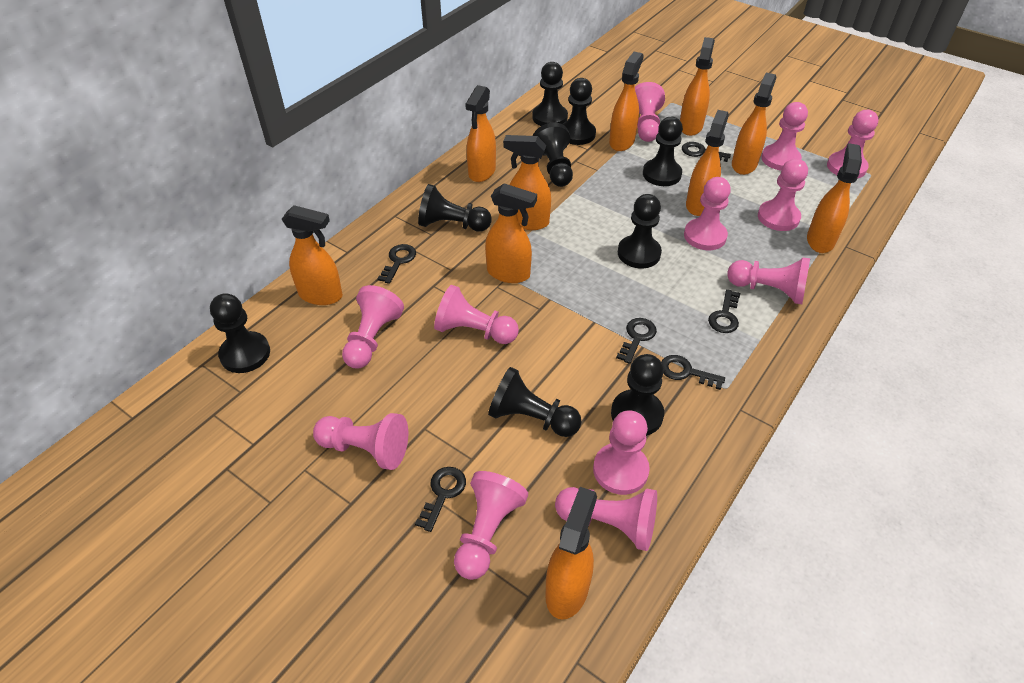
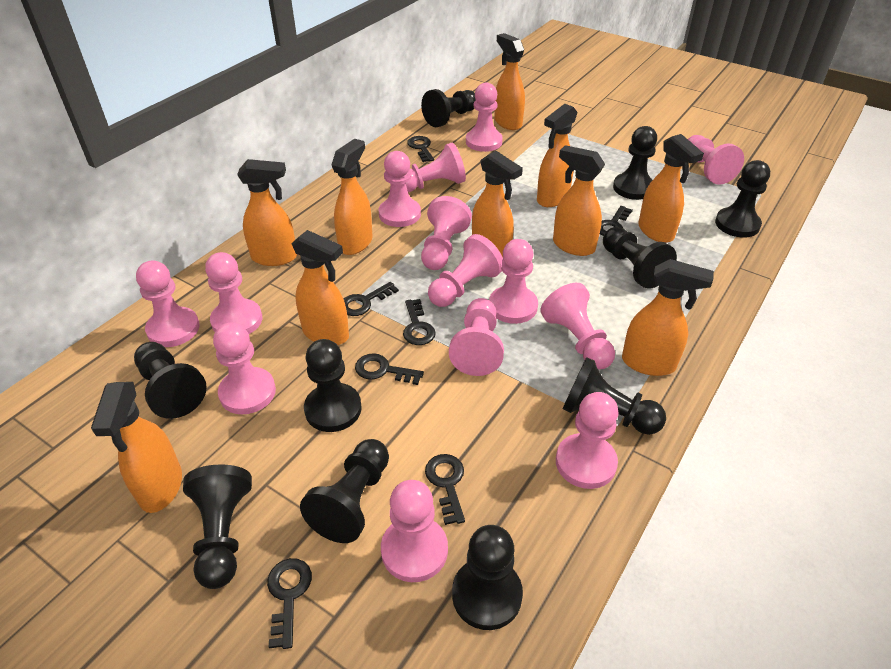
black key: [377,244,416,284] [415,467,466,532] [616,318,657,364] [661,355,725,390] [682,142,731,162] [708,289,740,333] = 6 -> [267,558,312,649] [344,282,399,316] [355,353,424,385] [403,299,436,345] [407,136,434,162] [425,454,465,525] [600,206,633,236] = 7
black pawn: [210,293,270,373] [418,184,492,231] [488,367,582,437] [532,62,568,126] [533,122,573,187] [563,78,596,145] [611,354,664,436] [618,194,662,268] [643,117,683,186] = 9 -> [134,342,207,419] [183,464,252,589] [300,439,389,543] [304,339,362,432] [421,89,476,127] [452,525,523,630] [563,357,666,435] [603,227,677,289] [613,126,657,200] [715,160,770,238] = 10
pink pawn: [313,413,408,470] [342,285,404,368] [434,285,519,344] [454,471,528,580] [555,487,657,551] [593,410,650,495] [635,82,665,142] [684,177,731,250] [727,258,810,304] [758,159,808,231] [761,102,808,170] [827,110,879,178] = 12 -> [136,261,200,347] [205,252,262,334] [213,322,276,414] [379,151,421,227] [381,480,448,582] [406,143,466,192] [421,196,472,270] [428,234,503,307] [449,298,504,376] [466,83,503,152] [489,239,538,324] [540,283,615,370] [556,392,619,489] [688,135,744,185] = 14

